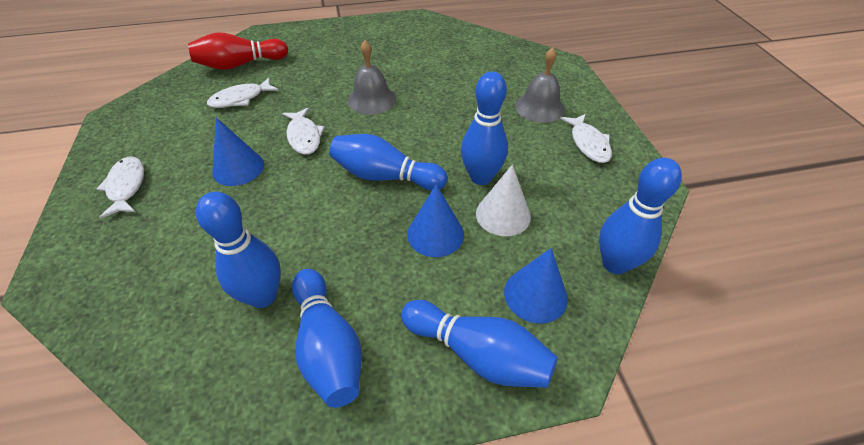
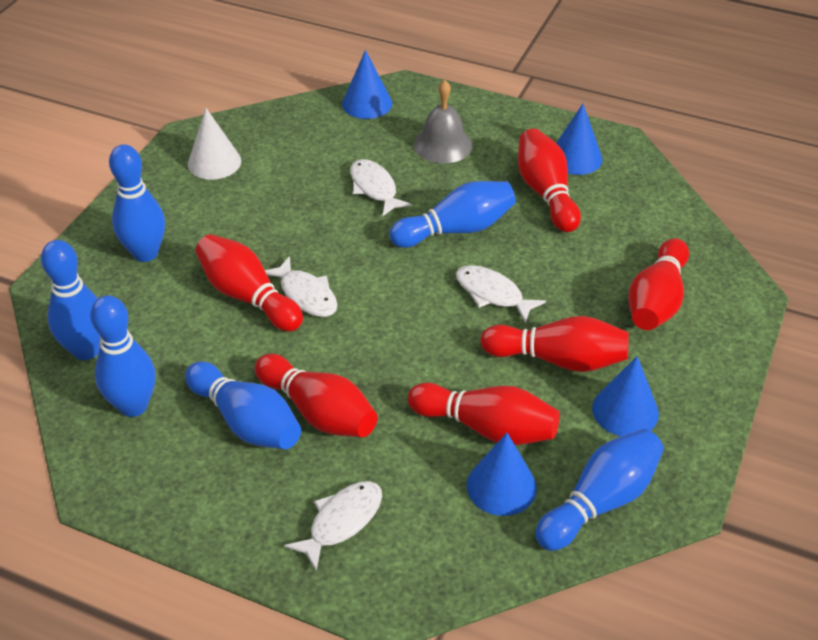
blue cone: [212,118,264,186] [407,184,464,257] [504,248,568,324] = 3 -> [342,50,392,119] [467,433,537,516] [556,104,602,175] [592,356,659,436] = 4
grey bell: [348,40,396,115] [515,47,565,123] = 2 -> [414,80,472,163] = 1
red bowling pin: [188,32,288,70] = 1 -> [195,234,303,331] [255,354,377,437] [408,382,560,445] [480,316,629,372] [518,129,581,232] [628,238,689,330] = 6

